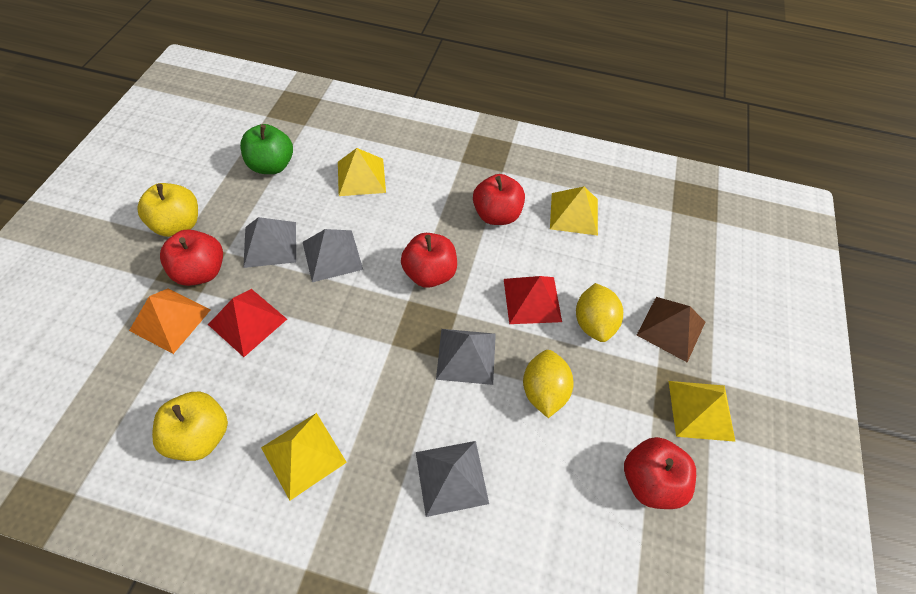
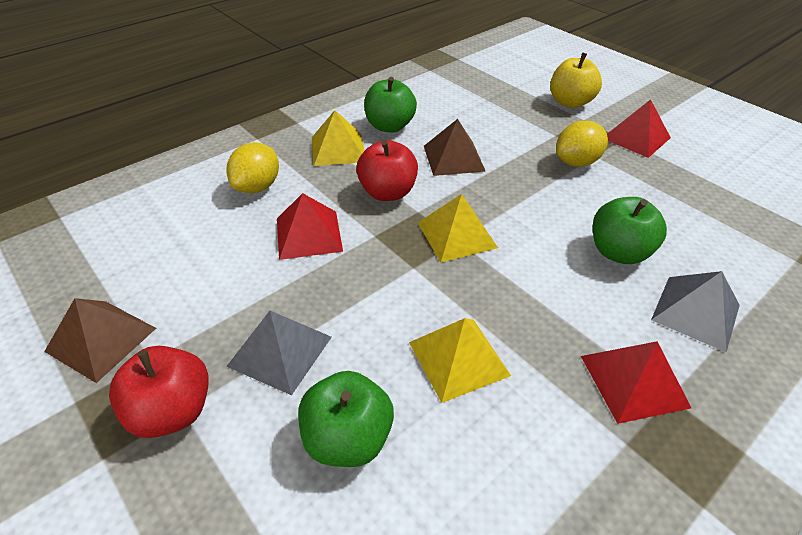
brown pyramid: [637,297,705,362] = 1 -> [44,298,156,383] [424,119,486,176] = 2
green apple: [240,124,293,174] = 1 -> [298,371,394,467] [364,77,417,133] [593,197,667,264] = 3
grey pyramid: [243,217,296,268] [303,229,363,282] [416,441,489,517] [436,329,496,385] = 4 -> [226,311,332,395] [651,271,740,352] = 2
orange pyramid: [129,289,210,354] = 1 -> none = 0
red apple: [160,230,223,286] [401,233,457,288] [473,174,525,225] [624,437,696,509] = 4 -> [109,346,209,438] [356,140,418,201] = 2
red pyramid: [208,289,287,357] [504,276,562,324] = 2 -> [277,193,343,260] [581,341,691,424] [607,99,671,158] = 3
yellow apple: [137,183,198,237] [152,391,228,461] = 2 -> [550,52,602,108] = 1
yellow pyramid: [261,413,347,500] [338,148,386,196] [550,187,598,236] [669,381,736,442] = 4 -> [312,110,364,166] [409,318,511,403] [418,194,498,262] = 3

